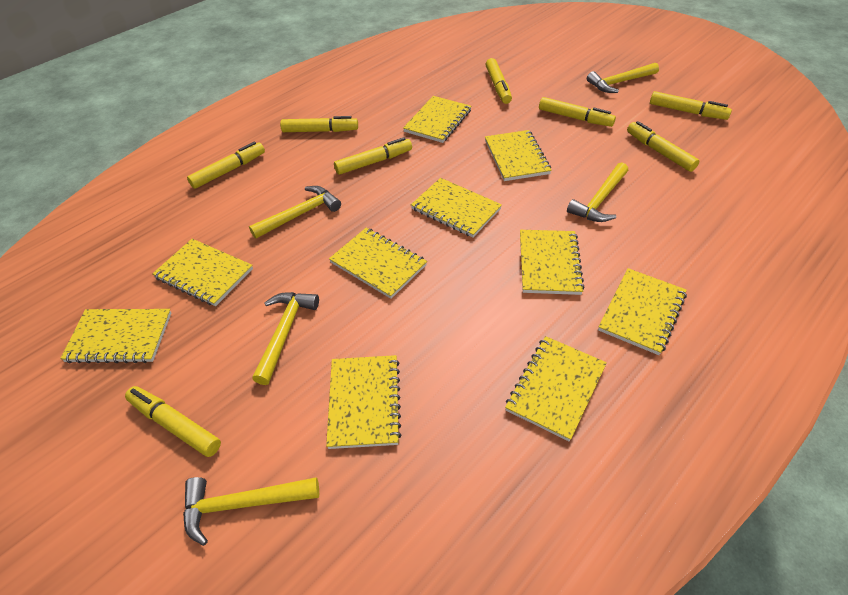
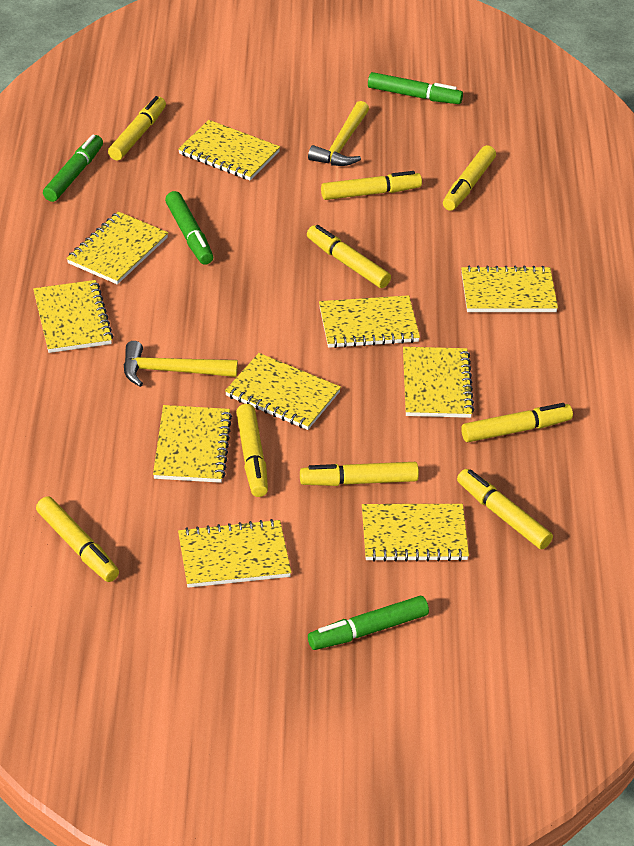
green marker: none = 0 -> [43,134,103,202] [165,191,213,265] [308,596,429,650] [368,72,463,104] = 4
yellow hammer: [183,477,319,546] [249,186,341,239] [252,292,319,385] [567,163,628,222] [587,63,659,93] = 5 -> [124,341,238,387] [308,101,369,166] = 2
yellow marker: [125,386,221,457] [187,142,265,189] [280,116,358,132] [334,137,412,175] [485,58,512,104] [539,97,616,127] [627,121,699,172] [650,91,732,120] = 8 -> [36,496,119,582] [108,96,166,160] [236,404,268,497] [300,462,419,486] [307,225,391,288] [321,171,422,200] [443,145,496,211] [457,469,553,549] [461,403,573,442] = 9

